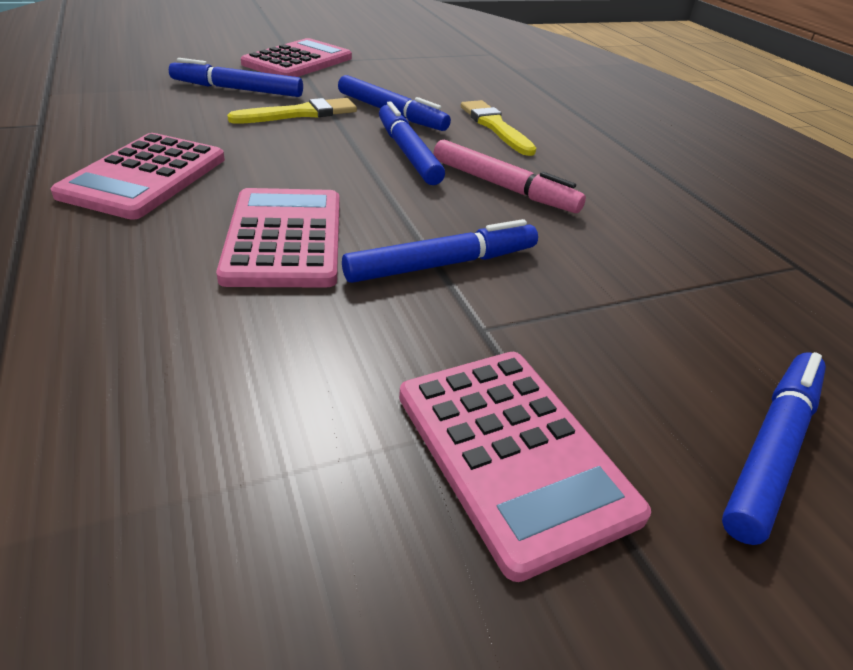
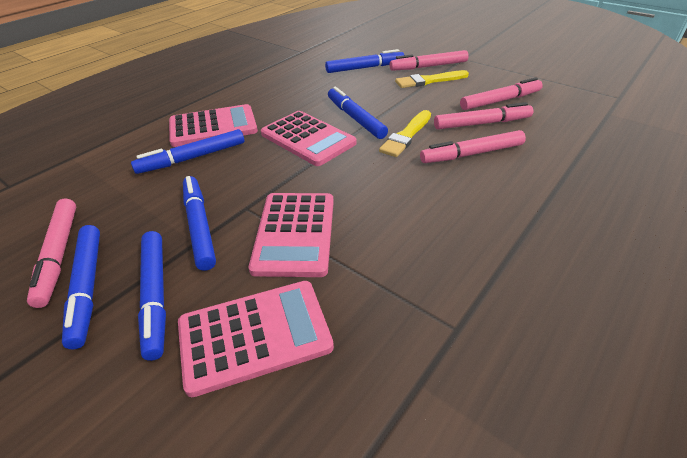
blue marker: [169,58,303,97] [338,75,451,131] [342,219,538,283] [379,102,445,185] [722,352,826,545] = 5 -> [62,225,100,349] [131,129,244,174] [138,231,166,361] [183,176,216,271] [325,49,404,73] [328,87,388,139] = 6
pink marker: [433,140,586,213] = 1 -> [27,199,76,308] [389,50,469,71] [420,130,526,163] [434,102,533,129] [460,77,543,110] = 5

